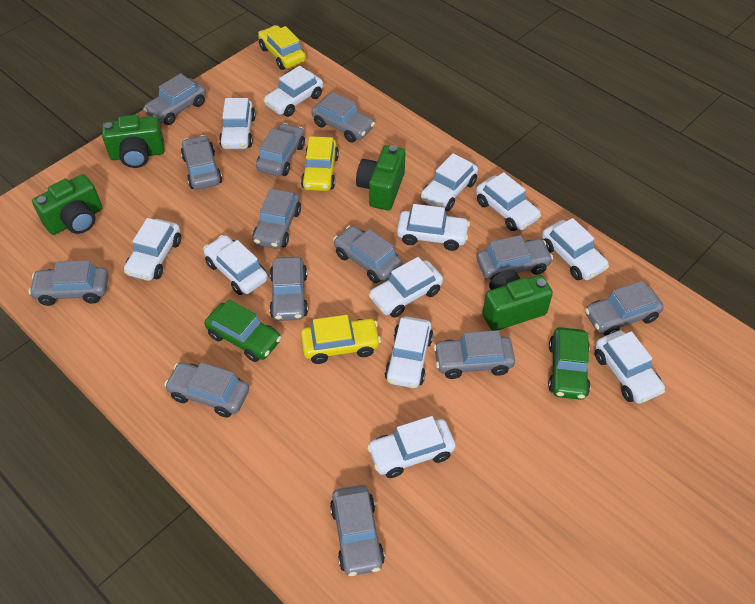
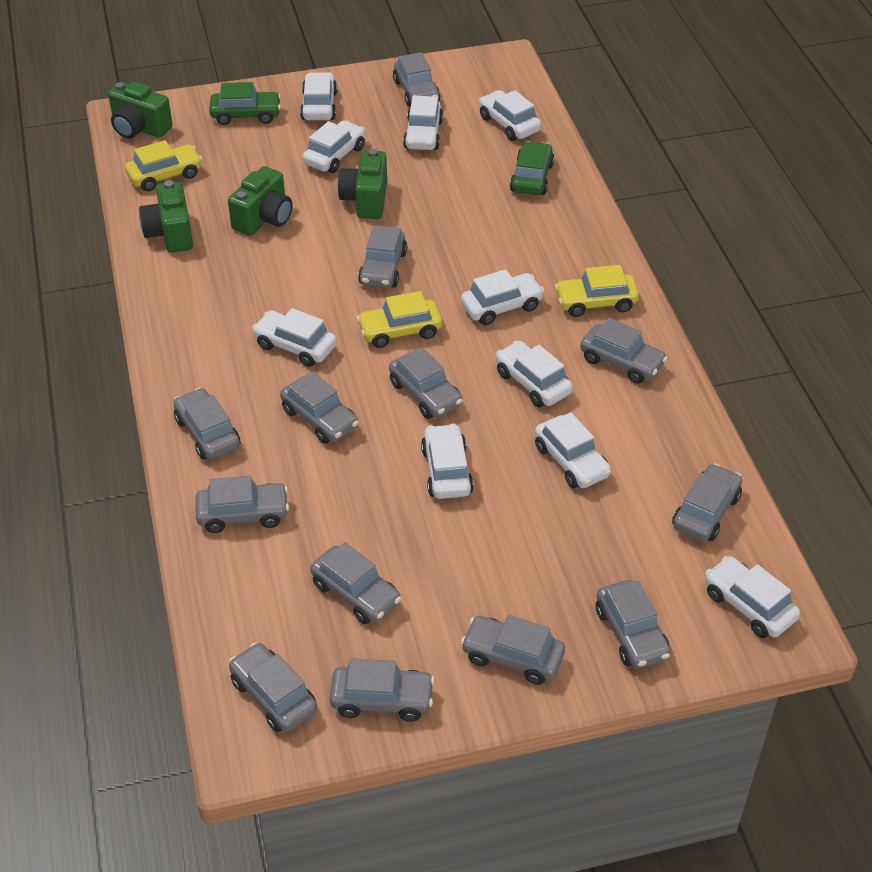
white car: [124,218,181,281] [203,235,268,295] [219,98,256,149] [263,66,323,117] [367,416,456,478] [369,257,443,318] [385,316,433,388] [397,204,470,251] [421,153,478,211] [476,172,541,231] [542,218,609,280] [595,330,665,404] = 12 -> [252,308,337,367] [300,72,337,120] [302,120,365,173] [403,95,443,150] [421,423,474,499] [461,269,544,325] [479,90,541,141] [496,340,573,407] [535,412,611,489] [705,556,800,638] = 10

